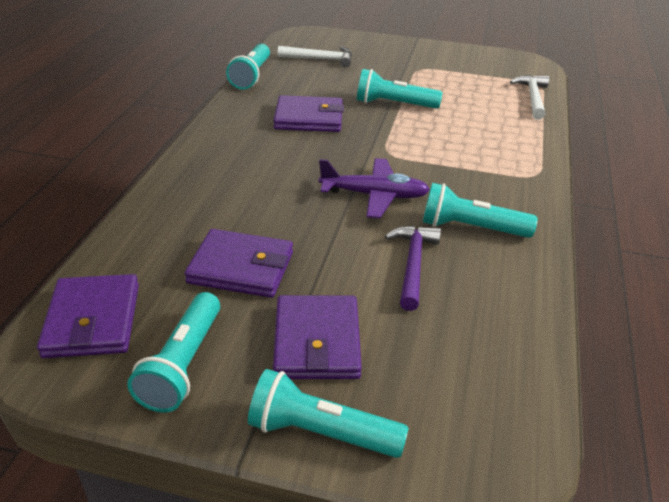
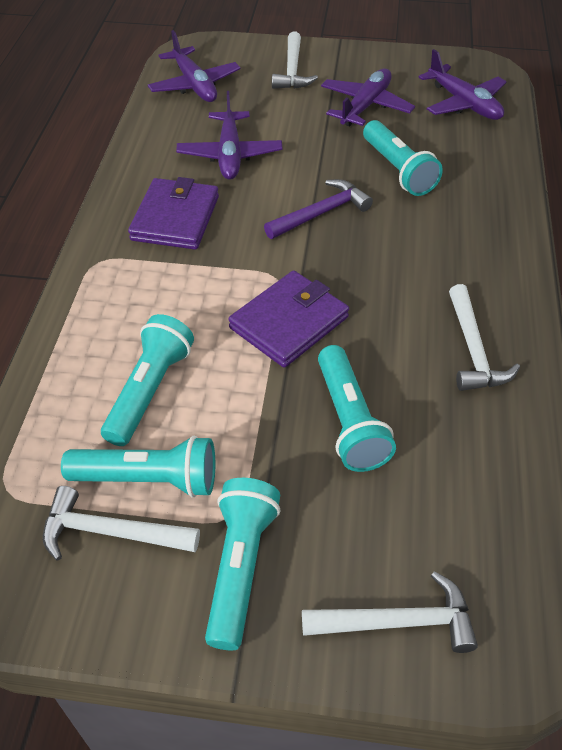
purple plane: [319,158,430,218] = 1 -> [148,30,241,102] [176,91,282,180] [321,68,415,127] [418,49,506,120] = 4
purple wallet: [37,274,139,358] [185,229,293,298] [273,95,344,132] [273,295,362,379] = 4 -> [128,177,219,250] [228,270,349,368] = 2
white hammer: [278,46,352,67] [510,75,549,120] = 2 -> [43,486,200,561] [272,32,318,89] [302,571,478,653] [449,284,520,391] = 4

